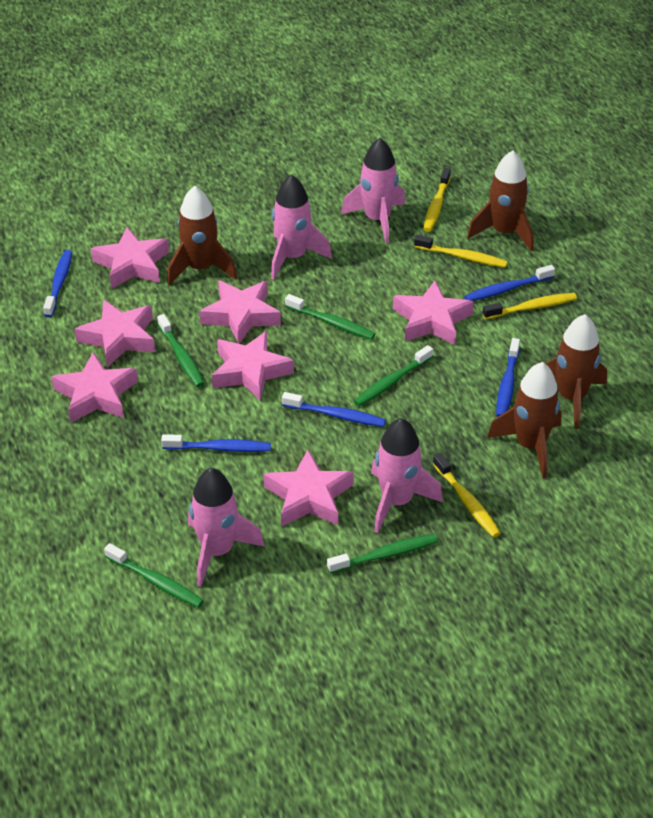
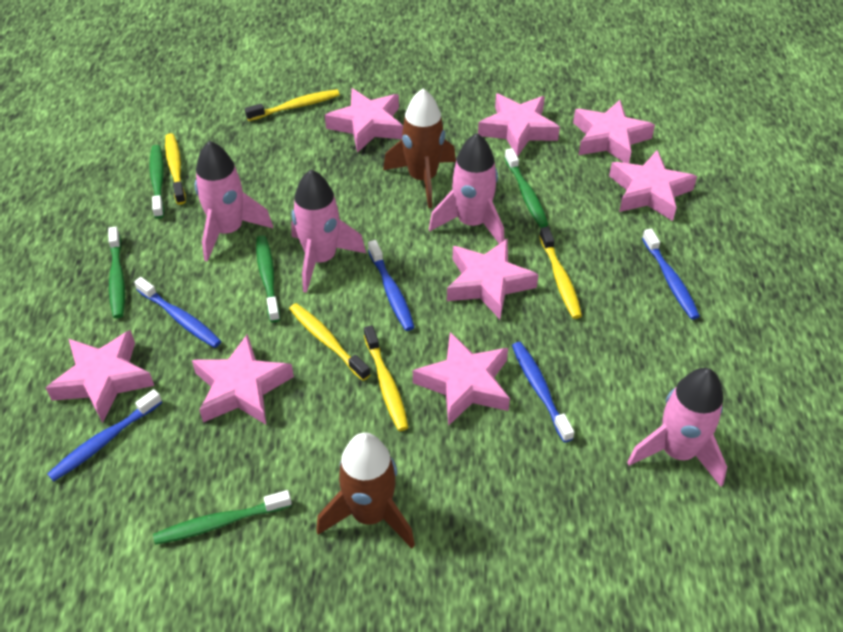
brown rocket: [167,186,237,285] [467,150,534,252] [487,362,562,478] [545,314,607,429] = 4 -> [316,433,415,548] [383,89,456,208] = 2
pink star: [51,352,138,423] [74,300,155,367] [91,227,169,289] [199,280,281,344] [212,331,294,401] [263,450,354,527] [393,281,474,345] = 7 -> [46,330,154,423] [192,334,294,425] [325,88,403,153] [413,332,510,426] [447,238,539,319] [478,94,560,157] [573,100,655,163] [609,150,697,221] = 8
yellow toothbrush: [414,235,508,268] [424,168,451,232] [432,453,501,537] [482,293,577,319] = 4 -> [165,133,186,205] [245,89,340,121] [289,303,370,381] [364,325,409,431] [539,227,582,319] = 5

